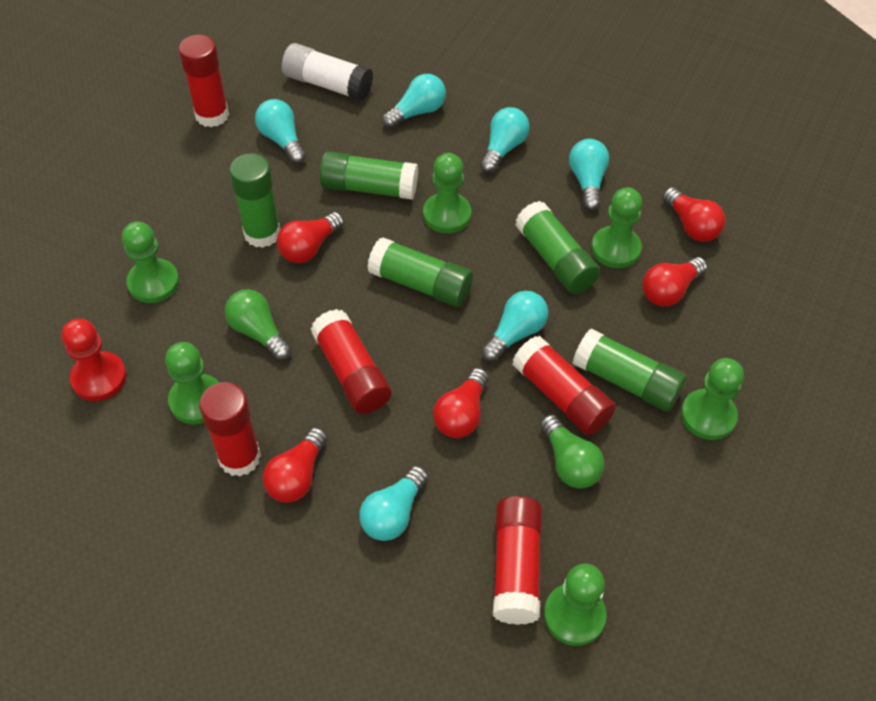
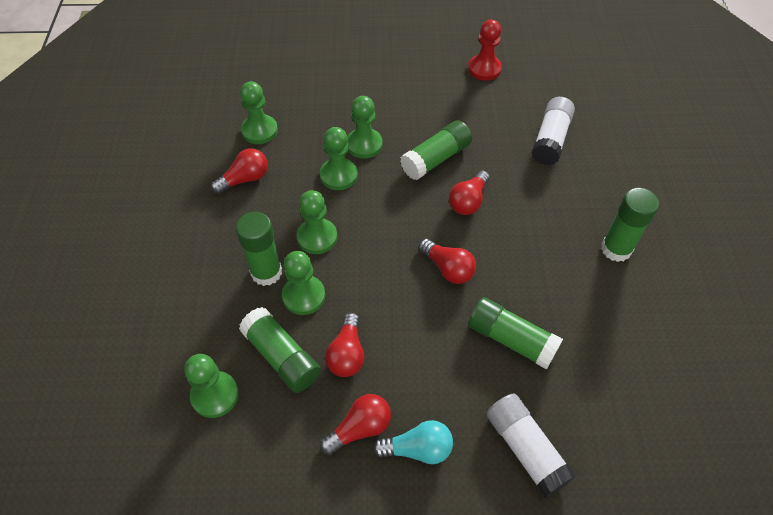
green light bulb: [225,289,292,361] [540,414,604,489] = 2 -> none = 0
red glue stick: [179,35,229,127] [199,382,261,477] [311,309,392,414] [493,496,542,625] [512,336,616,435] = 5 -> none = 0
turquoise light bulb: [255,99,306,164] [359,466,428,541] [382,74,446,128] [480,107,530,173] [481,291,548,362] [569,139,609,211] = 6 -> [372,420,453,464] = 1
white glue stick: [282,43,373,101] = 1 -> [486,394,576,498] [532,97,575,165] = 2

